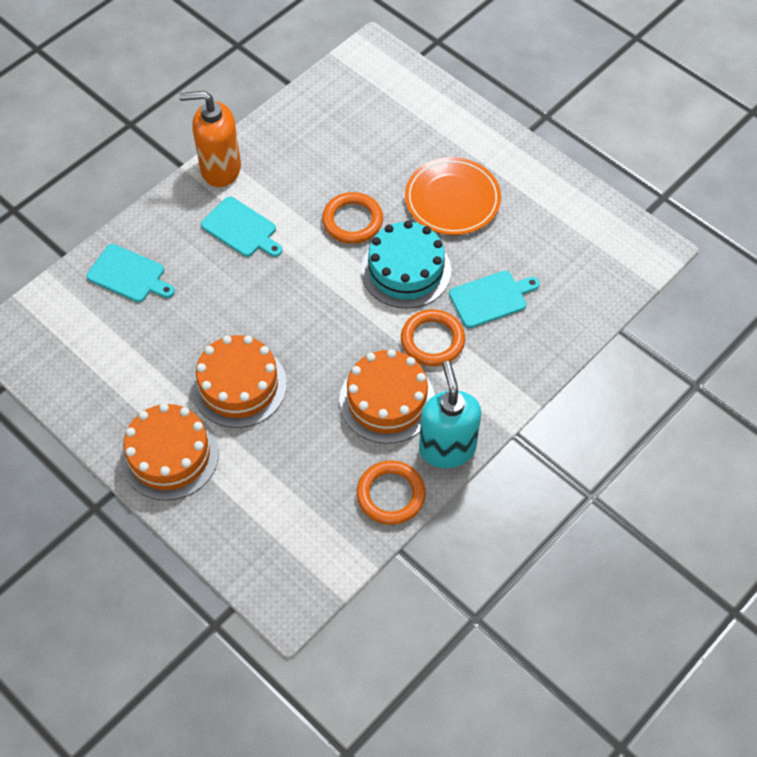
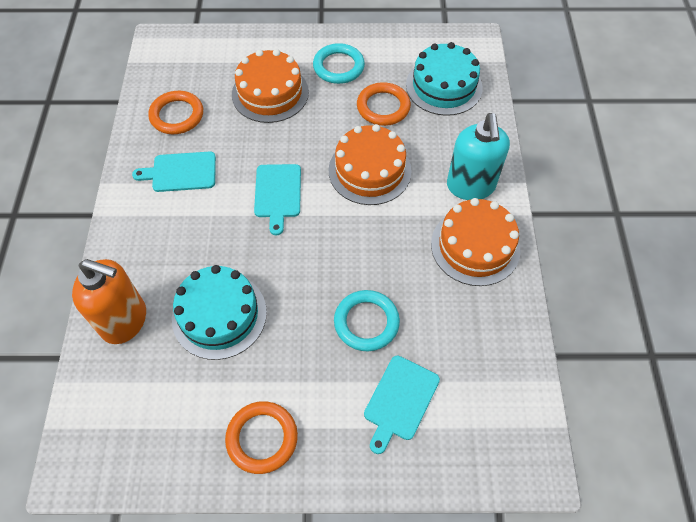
orange plate: [405,157,501,235] = 1 -> none = 0
turquoise cake: [361,220,451,309] = 1 -> [172,265,267,360] [406,42,483,116] = 2
turquoise ring: none = 0 -> [313,43,365,84] [334,290,400,351] = 2

